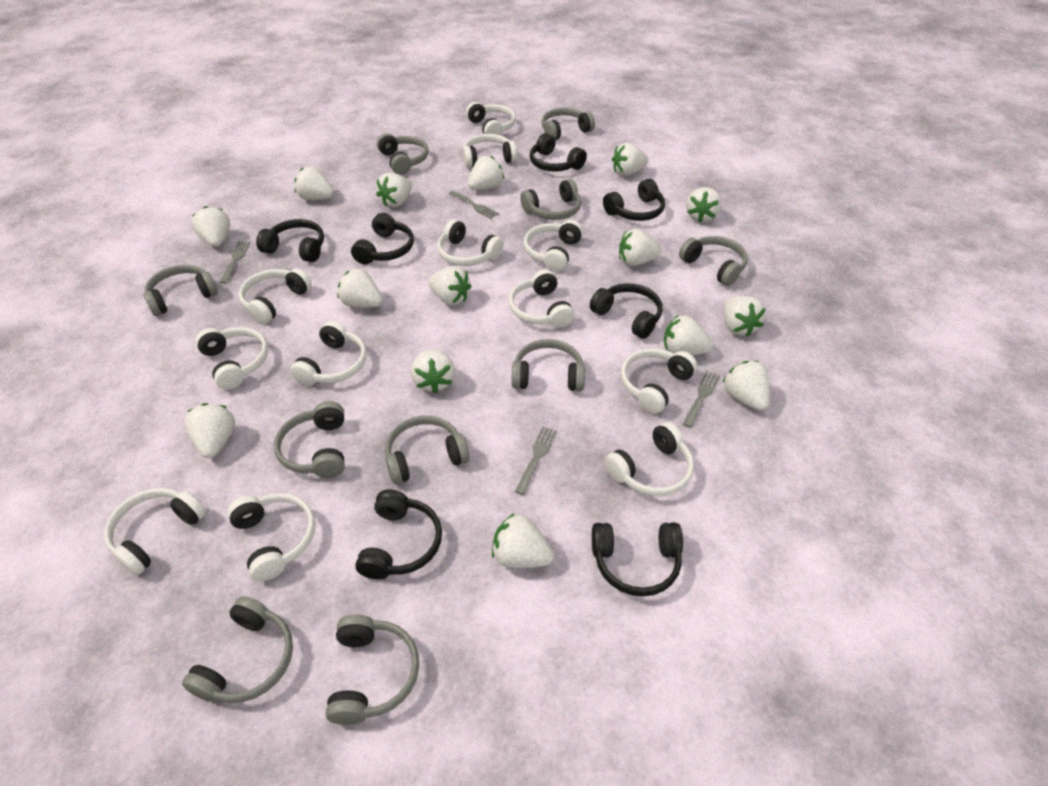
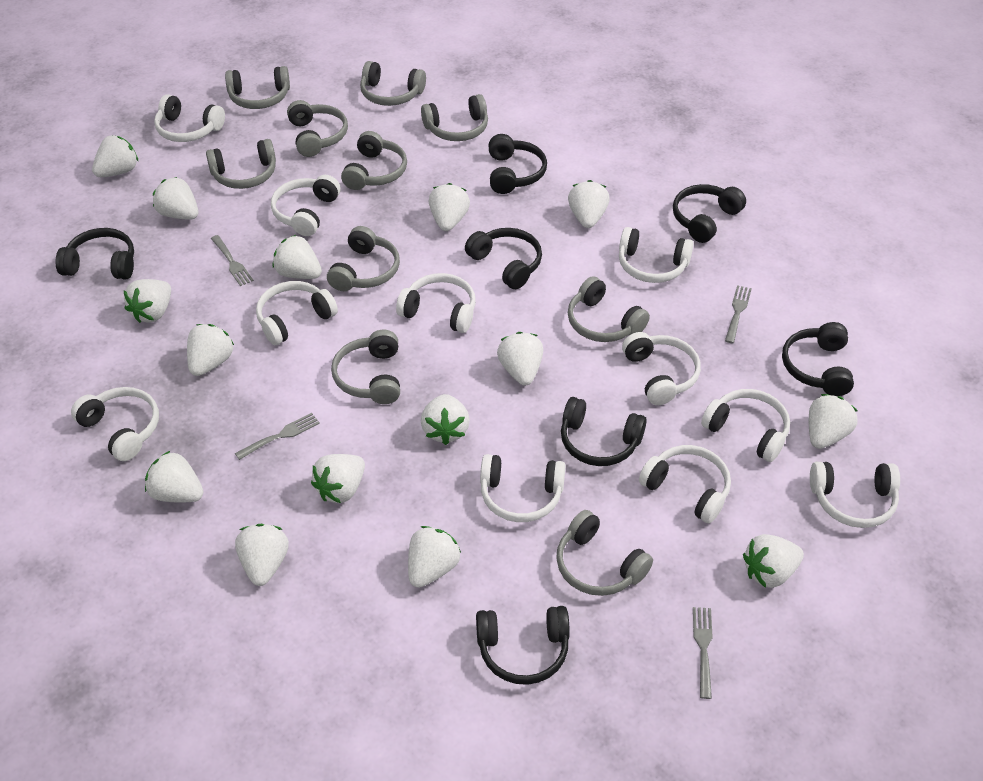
white headphones: [104,488,206,575] [195,327,268,390] [227,493,315,581] [239,269,312,324] [290,321,367,386] [437,219,504,266] [463,134,517,168] [466,102,516,135] [509,269,575,328] [524,220,583,272] [605,422,694,496] [621,349,697,414] = 12 -> [71,387,159,461] [154,94,225,142] [256,281,338,345] [271,175,341,236] [396,273,476,333] [480,454,566,522] [619,227,693,283] [622,332,701,405] [639,445,731,524] [701,389,790,462] [810,462,900,528] = 11

